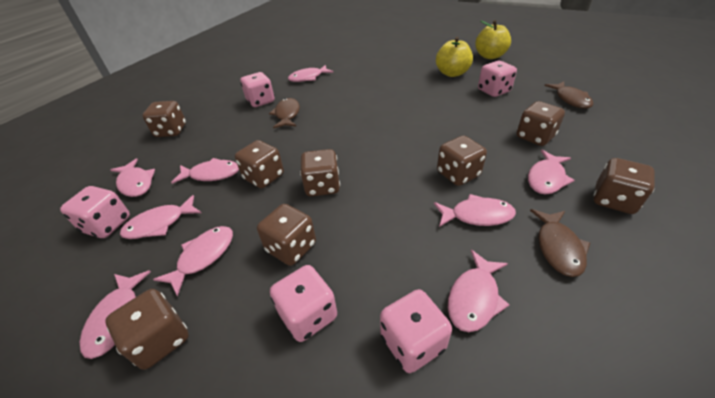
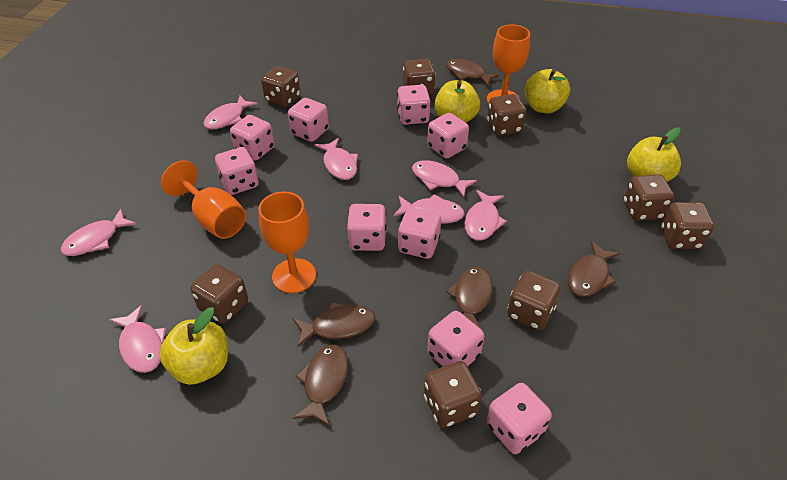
brown fish: [269,98,300,128] [530,209,590,277] [544,82,593,108] = 3 -> [293,302,375,347] [293,345,348,426] [446,59,500,86] [446,267,493,329] [568,241,620,297] = 5
orange goblet: none = 0 -> [161,160,246,239] [258,192,316,293] [487,24,530,104] = 3
pink dice: [60,186,130,238] [240,72,275,107] [270,265,337,342] [380,289,452,373] [478,61,517,97] = 5 -> [215,147,259,195] [230,115,274,161] [288,98,329,142] [347,204,387,251] [397,85,431,125] [398,207,441,259] [427,113,469,159] [427,311,484,367] [486,383,552,454] = 9
pink fish: [80,270,151,359] [110,159,155,197] [120,195,201,239] [153,226,233,296] [171,158,239,184] [288,65,334,82] [434,194,516,227] [448,250,510,332] [528,150,575,195] = 9 -> [61,209,136,256] [109,305,166,373] [204,96,258,130] [315,138,358,180] [393,194,465,224] [412,160,477,197] [464,190,507,241] = 7
yellow apple: [436,37,473,77] [475,20,511,59] = 2 -> [159,307,228,385] [434,80,480,122] [525,69,570,113] [627,128,681,182] = 4

